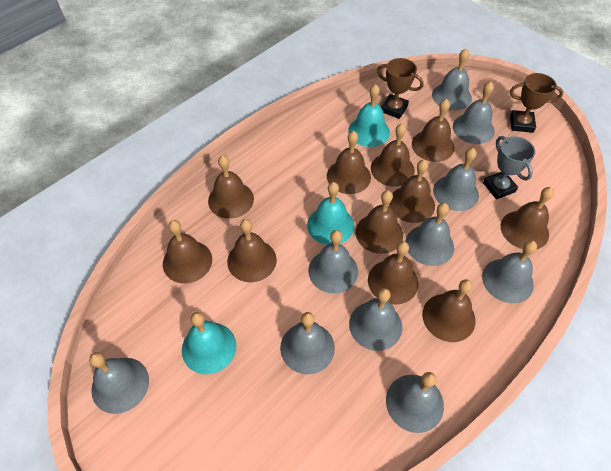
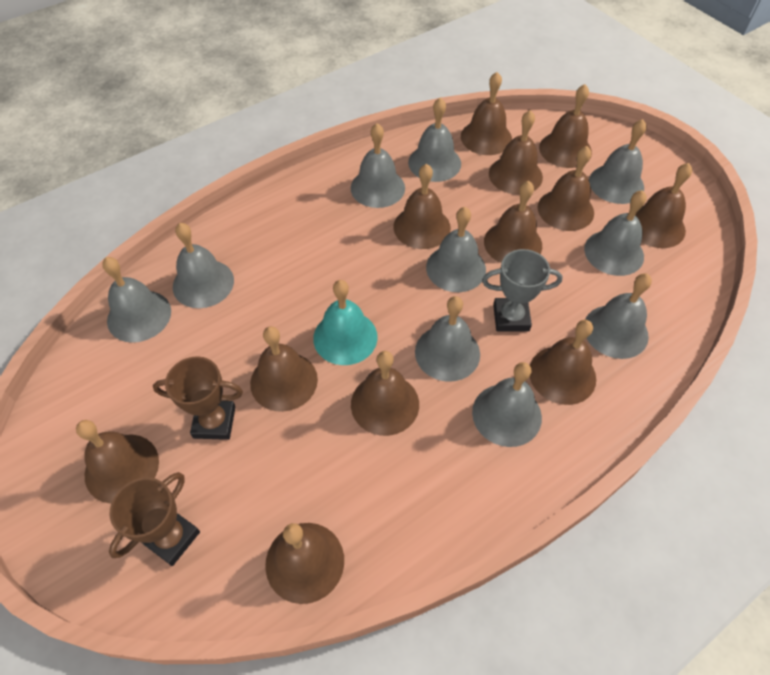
brown bell: [163,220,212,283] [208,155,254,219] [227,219,277,282] [327,131,371,194] [356,190,403,254] [368,241,418,305] [371,123,415,186] [389,160,435,223] [412,99,454,162] [422,279,476,342] [501,187,554,249] = 11 -> [76,420,159,504] [250,326,318,412] [265,523,344,604] [351,351,419,436] [393,164,451,249] [461,72,512,155] [484,181,542,263] [489,110,543,195] [530,320,596,405] [538,146,594,231] [539,84,592,168] [635,163,692,248] = 12
turquoise bell: [182,312,236,374] [307,182,354,245] [348,84,390,147] = 3 -> [313,280,378,365] = 1

